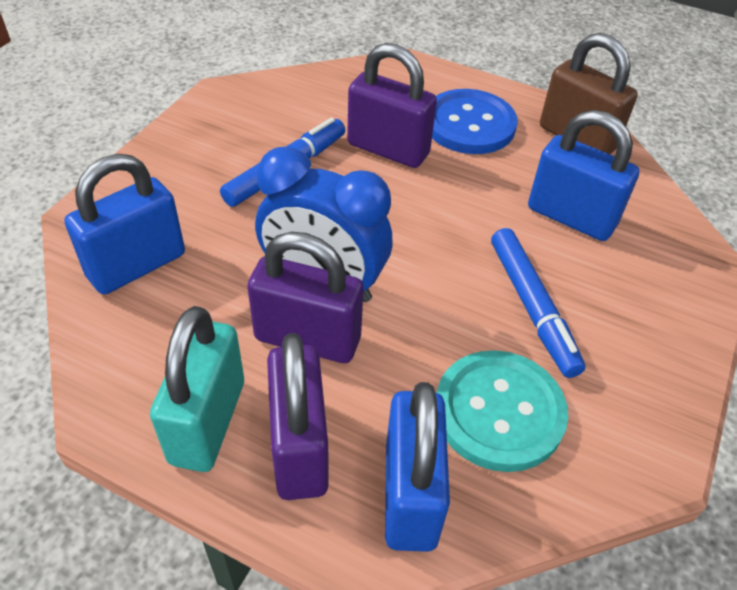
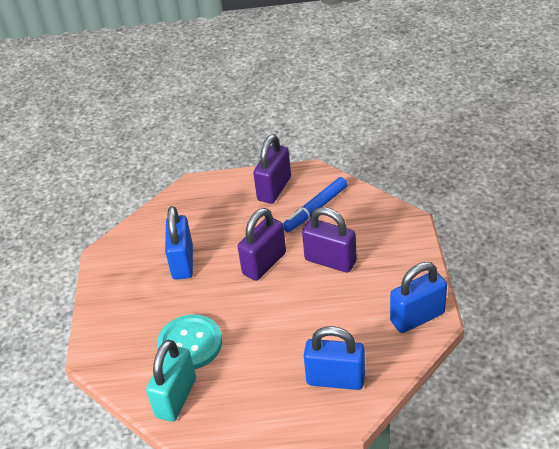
blue button: [432,89,517,154] = 1 -> none = 0
blue clock: [255,147,393,302] = 1 -> none = 0
blue marker: [220,117,345,207] [491,228,586,378] = 2 -> [283,177,348,232] = 1
brown padlock: [540,33,638,154] = 1 -> none = 0

